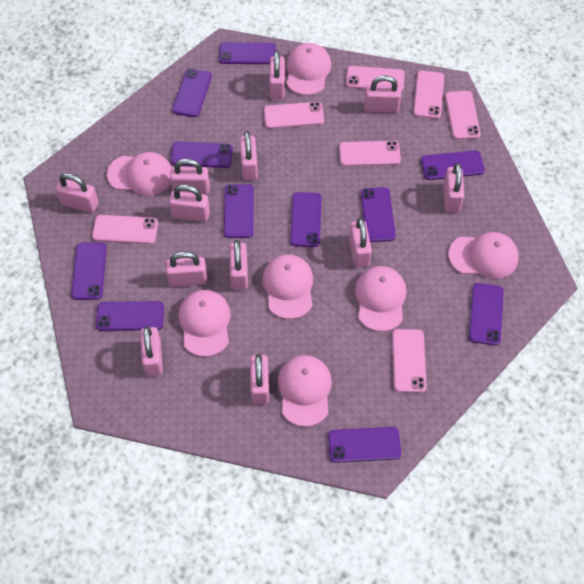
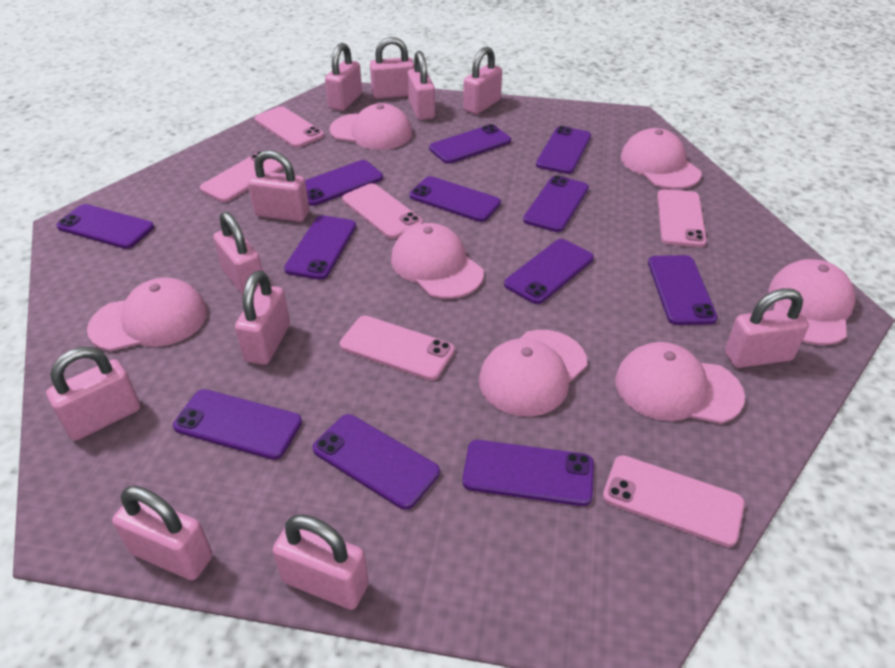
pink padlock: [55,173,99,213] [140,326,163,376] [166,251,207,287] [169,184,210,222] [170,158,210,195] [229,240,248,290] [240,131,258,180] [250,354,269,404] [269,51,285,99] [349,218,372,267] [364,75,401,113] [443,163,464,212] = 12 -> [46,347,140,441] [112,486,212,580] [213,211,263,295] [235,271,290,365] [248,150,309,222] [272,515,369,610] [325,43,362,111] [370,37,414,99] [407,51,435,120] [463,47,502,115] [725,288,809,368] = 11
pink phone: [92,215,158,244] [264,102,324,129] [339,141,401,166] [346,66,405,91] [392,329,427,393] [413,71,444,119] [445,91,481,140] = 7 -> [200,151,284,202] [255,106,324,148] [340,316,455,380] [342,183,423,239] [603,455,745,547] [657,189,707,247] = 6
purple phone: [71,242,107,300] [96,301,164,331] [171,141,233,168] [172,69,212,117] [219,42,276,64] [224,184,254,238] [290,192,322,247] [328,427,401,463] [361,187,396,242] [421,150,485,180] [469,283,504,345] = 11 -> [56,204,154,249] [173,389,302,460] [284,215,356,280] [305,160,383,206] [312,414,440,510] [409,176,501,222] [429,124,511,164] [462,440,594,506] [504,239,594,304] [523,175,589,232] [536,126,591,174] [648,255,718,325] = 12

